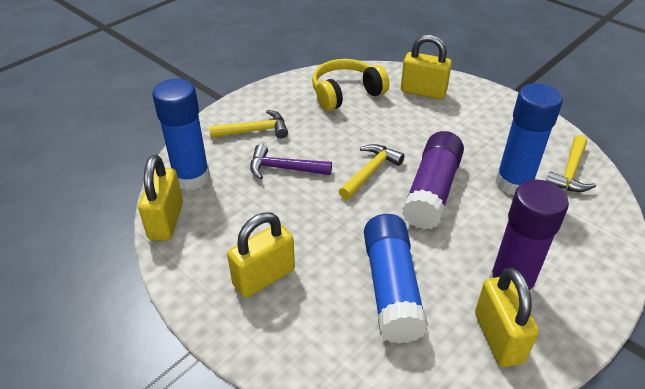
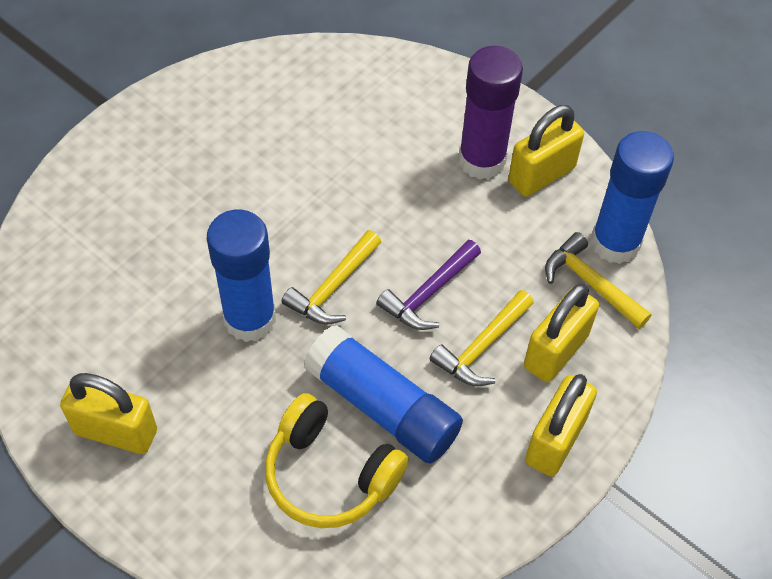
purple glue stick: [402,131,464,230] [489,180,569,296] = 2 -> [458,46,523,180] = 1

